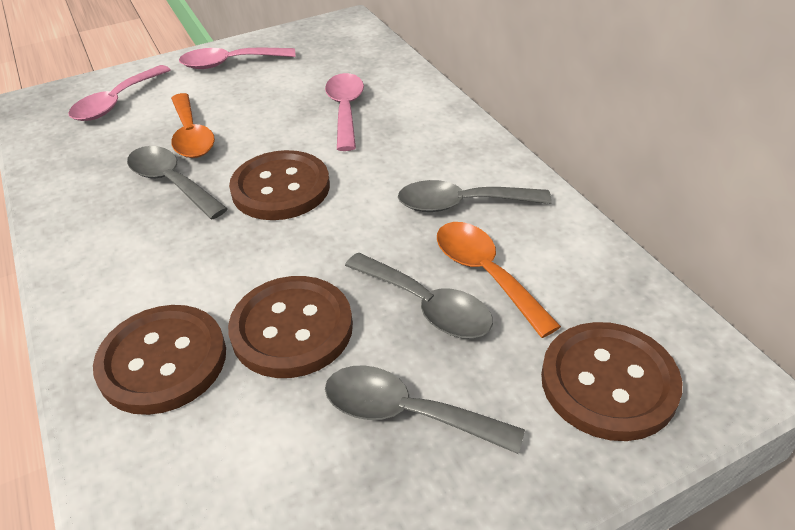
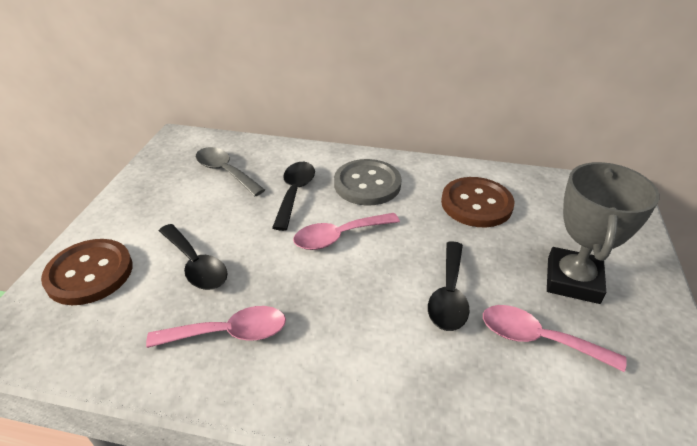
black spoon: none = 0 -> [159,224,228,290] [272,162,315,231] [428,241,470,331] = 3
brown button: [93,305,226,415] [228,276,353,378] [229,150,330,220] [541,322,682,441] = 4 -> [41,239,132,305] [441,177,514,227] = 2
grey button: none = 0 -> [334,159,402,205] = 1
grey spoon: [127,146,228,219] [325,365,525,454] [345,252,493,338] [398,180,552,212] = 4 -> [196,147,265,196] = 1
grey trophy: none = 0 -> [547,162,659,304] = 1
orange spoon: [171,93,215,158] [437,222,561,338] = 2 -> none = 0

